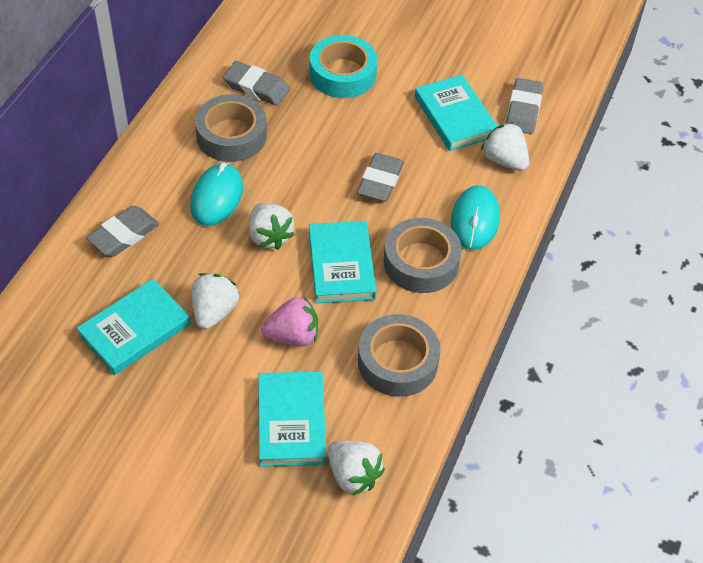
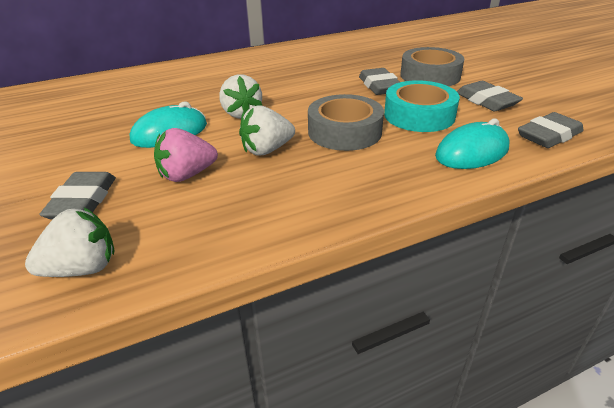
grey tape: [195,94,267,162] [358,314,441,397] [384,218,462,293] = 3 -> [308,94,384,151] [400,47,464,86] = 2
turquoise book: [77,279,191,375] [258,371,326,467] [309,221,376,303] [414,75,498,151] = 4 -> none = 0
white strawberry: [192,273,240,329] [249,203,295,250] [328,440,385,496] [481,122,529,171] = 4 -> [25,207,115,277] [219,75,262,119] [239,105,295,155] = 3

